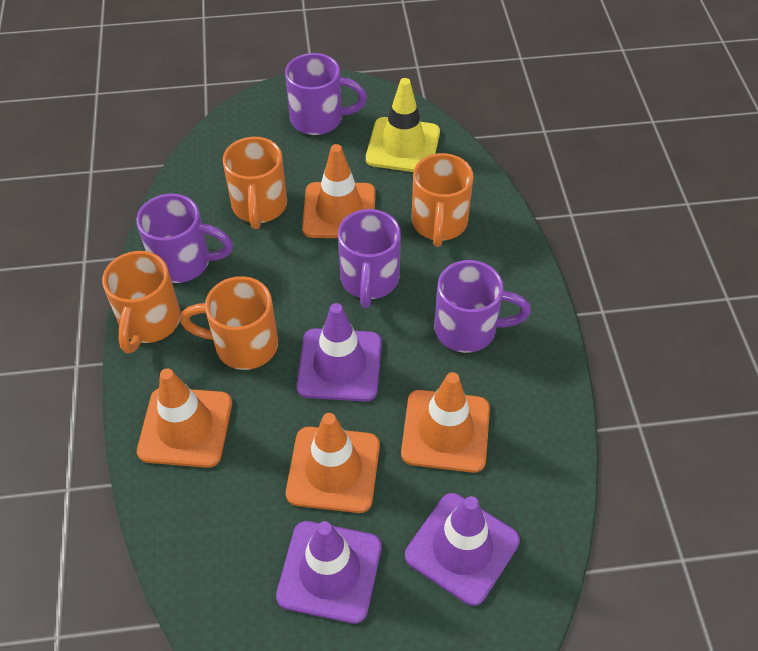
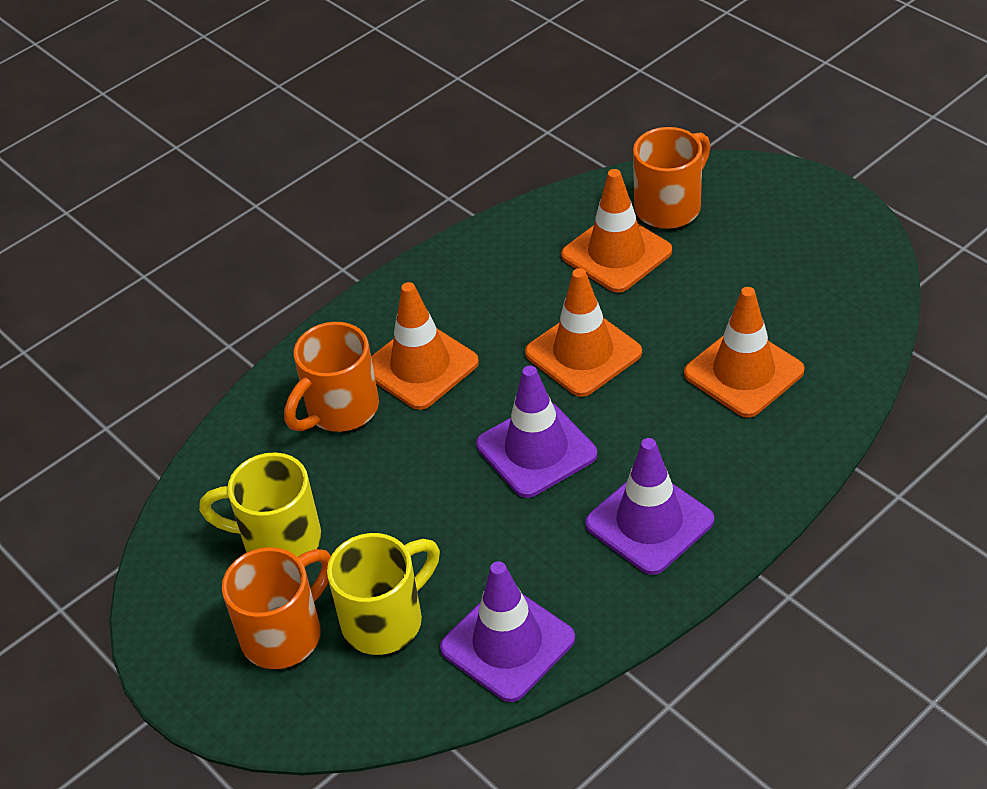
orange mug: [102,251,181,354] [180,276,278,370] [223,137,287,229] [412,153,474,247] = 4 -> [222,547,331,669] [284,322,379,432] [633,127,711,229] = 3
purple mug: [136,194,233,283] [285,53,367,135] [338,209,401,308] [434,260,531,353] = 4 -> none = 0
yellow mug: none = 0 -> [199,452,322,557] [327,533,440,655] = 2
yellow traffic cone: [366,78,440,172] = 1 -> none = 0

